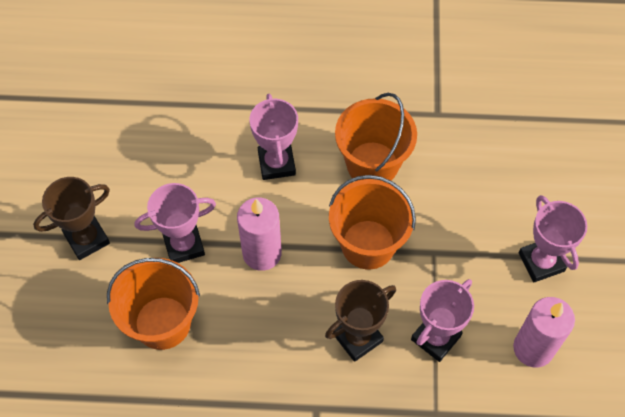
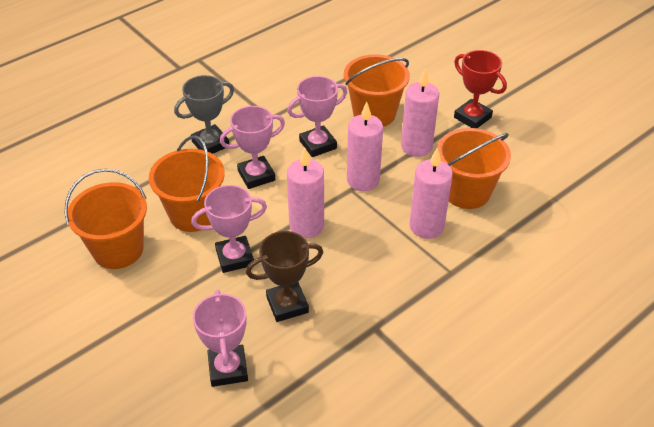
brown trophy: [33,177,110,260] [325,280,396,362] = 2 -> [246,231,323,322] = 1
grey trophy: none = 0 -> [174,75,234,154] = 1
orange bucket: [107,258,200,350] [329,175,416,269] [335,93,417,181] = 3 -> [65,168,147,269] [149,136,225,232] [344,54,410,127] [437,128,511,209] = 4
pink candle: [237,198,282,271] [513,297,575,367] = 2 -> [287,147,324,238] [347,102,383,191] [401,69,439,157] [410,148,453,239] = 4
red trophy: none = 0 -> [454,50,507,128] = 1

